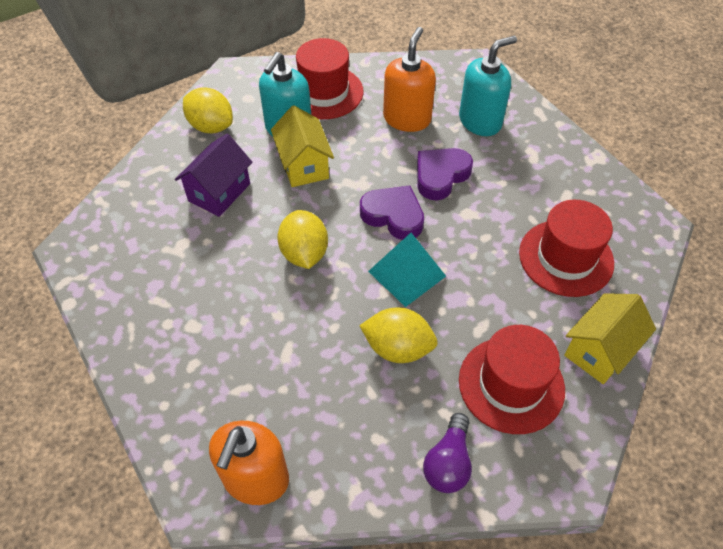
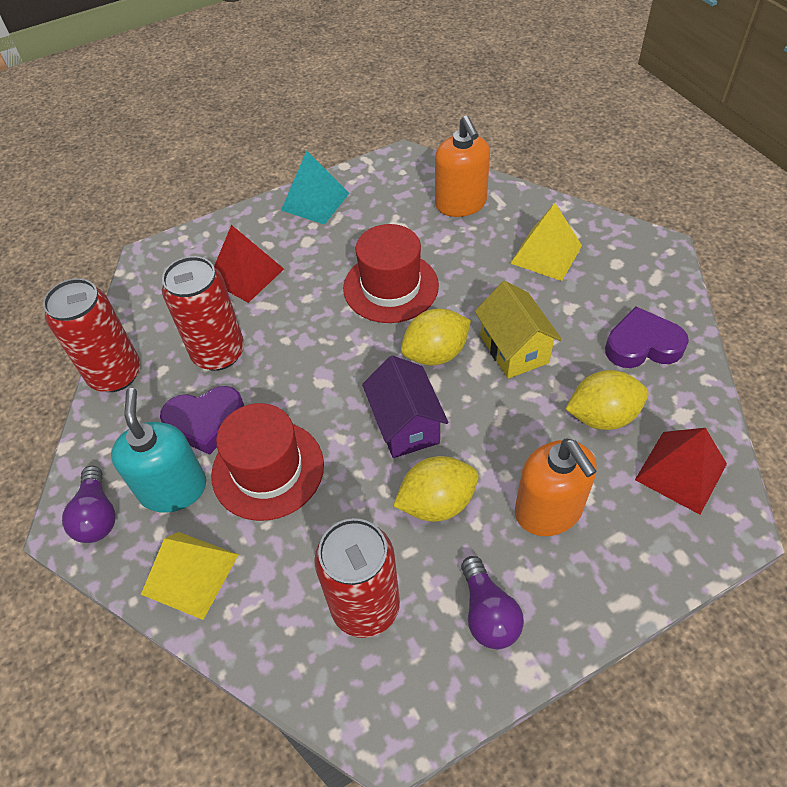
purple light bulb: [423,413,472,493] = 1 -> [62,466,116,543] [461,556,524,649] = 2
red can: none = 0 -> [43,278,140,392] [162,256,244,371] [314,518,400,638] = 3
red hat: [296,38,364,119] [459,325,565,434] [519,200,614,297] = 3 -> [211,403,324,521] [343,224,439,323] = 2
red pyramid: none = 0 -> [214,225,284,303] [635,428,727,515] = 2
turquoise soap dispenser: [259,52,311,137] [459,36,517,136] = 2 -> [111,388,206,513] = 1
yellow house: [271,105,334,187] [564,293,656,384] = 2 -> [475,281,562,379] = 1
yellow pyramid: none = 0 -> [141,532,239,620] [510,203,582,281] = 2

